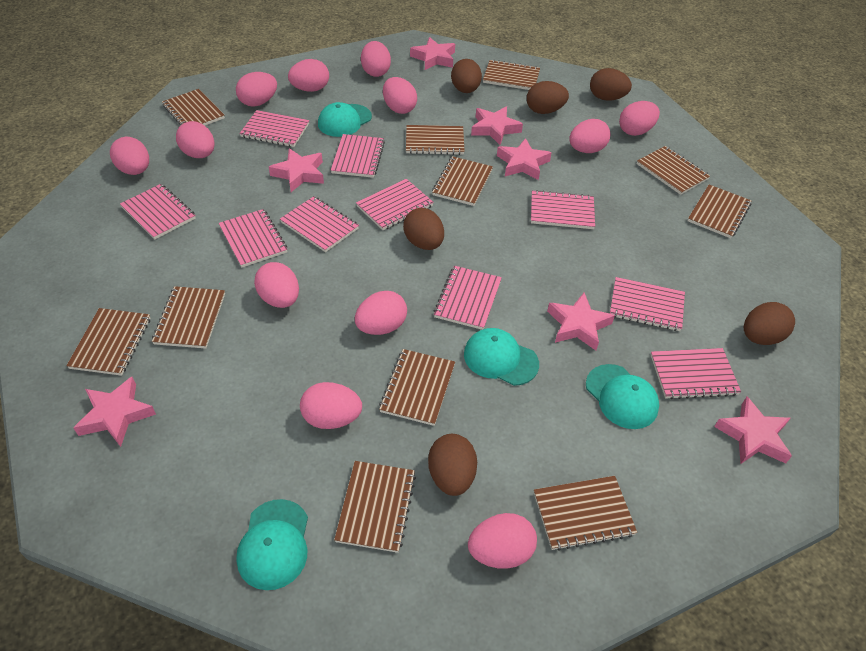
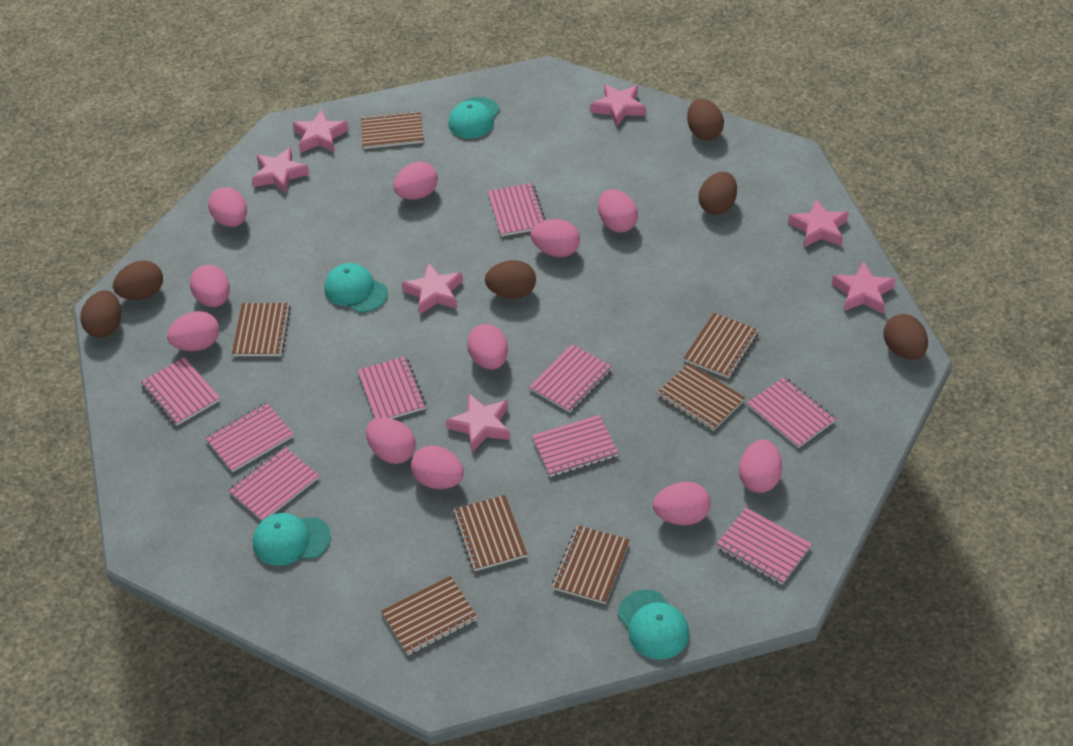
brown notebook: [66,308,150,376] [152,286,225,349] [162,89,225,126] [334,461,416,553] [379,349,455,426] [406,125,465,155] [432,156,493,206] [483,60,540,90] [534,476,637,551] [637,146,710,195] [688,185,751,238] = 11 -> [232,303,291,356] [361,111,423,149] [381,576,477,655] [453,495,527,571] [552,525,630,604] [657,363,745,431] [684,313,759,379] = 7
pink egg: [110,137,149,175] [176,121,214,158] [236,72,277,107] [254,262,299,308] [288,59,329,92] [300,382,362,429] [355,291,407,335] [361,41,391,77] [383,77,417,114] [468,513,537,569] [569,119,610,153] [619,101,660,136] = 12 -> [167,311,219,351] [190,265,230,307] [208,187,247,227] [366,418,416,464] [393,162,438,200] [411,445,464,489] [467,324,508,370] [531,219,580,257] [598,190,638,233] [653,482,711,525] [739,440,782,493] = 11
pink notebook: [120,184,196,239] [219,209,287,268] [239,110,309,147] [280,196,359,252] [331,134,385,178] [356,179,434,230] [434,266,502,330] [531,190,595,229] [610,277,685,331] [651,348,741,399] = 10 -> [141,357,220,426] [205,403,294,472] [228,447,319,521] [358,356,426,419] [488,183,545,237] [529,344,612,413] [532,415,619,477] [716,508,812,585] [747,377,836,448] = 9

